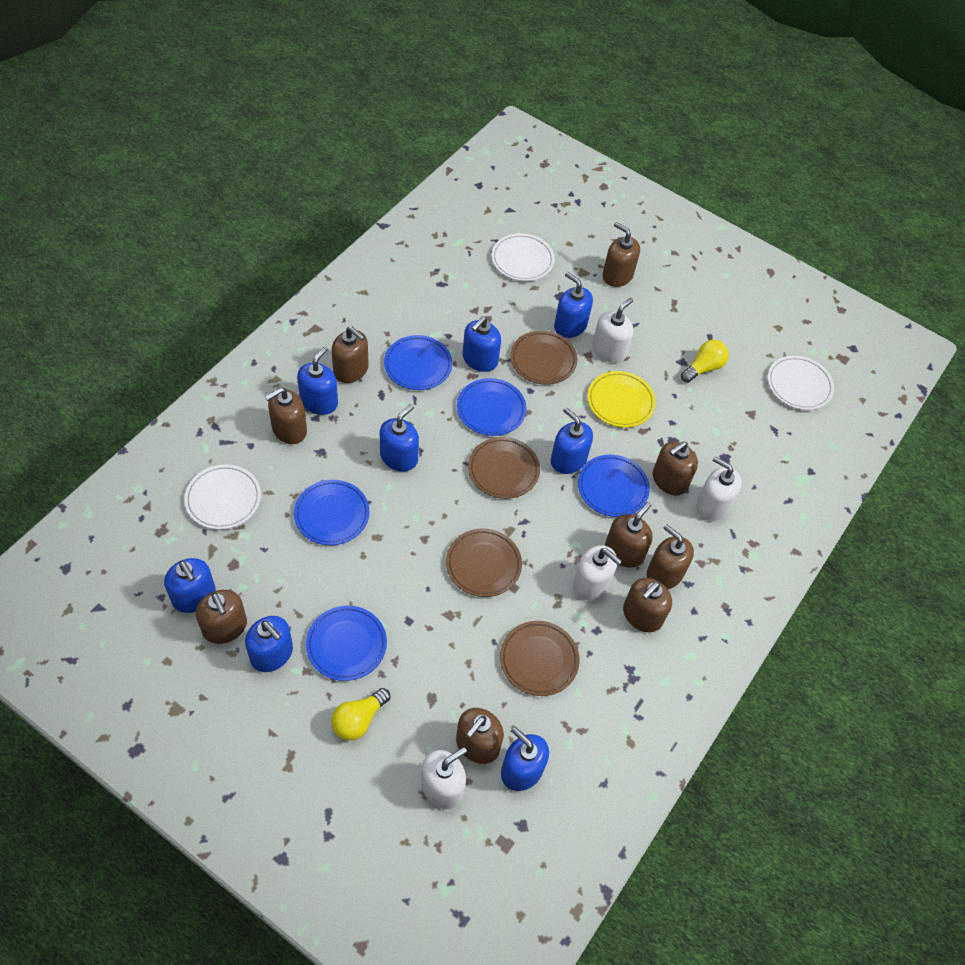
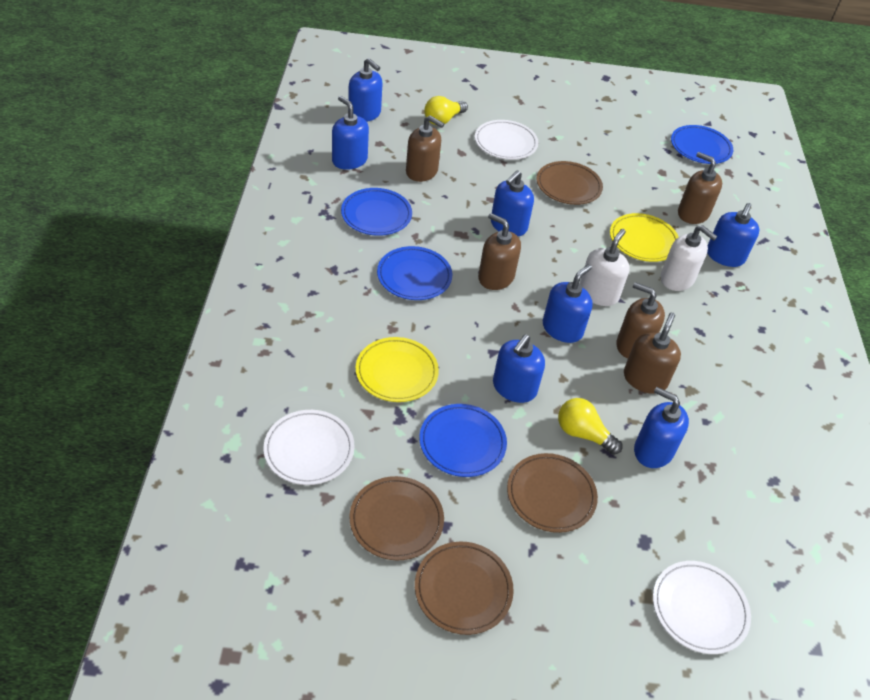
blue plate: [294,480,370,545] [306,606,387,681] [384,335,452,390] [457,378,526,436] [578,455,650,517] = 5 -> [341,188,412,236] [377,246,452,300] [419,404,507,477] [671,125,733,164] = 4
blue soap dispenser: [164,558,216,613] [245,616,293,672] [297,346,338,415] [380,404,419,471] [463,316,501,372] [501,727,549,791] [551,407,593,474] [554,272,593,338] = 8 -> [332,96,369,170] [348,58,383,122] [491,170,534,236] [493,334,545,403] [543,264,593,343] [634,387,689,468] [707,203,760,267] = 7
brown soap dispenser: [196,590,247,644] [265,387,307,444] [332,326,368,383] [456,708,504,764] [603,222,640,287] [605,502,653,568] [623,578,672,632] [647,524,694,589] [653,441,698,495] = 9 -> [406,115,444,182] [478,213,521,290] [616,282,665,358] [624,312,681,394] [678,152,722,224] = 5
white soap dispenser: [421,747,467,809] [573,545,622,600] [592,298,634,363] [696,457,742,521] = 4 -> [580,229,630,306] [660,225,717,291] = 2
yellow plate: [587,371,656,428] = 1 -> [356,337,439,402] [610,213,679,262] = 2

